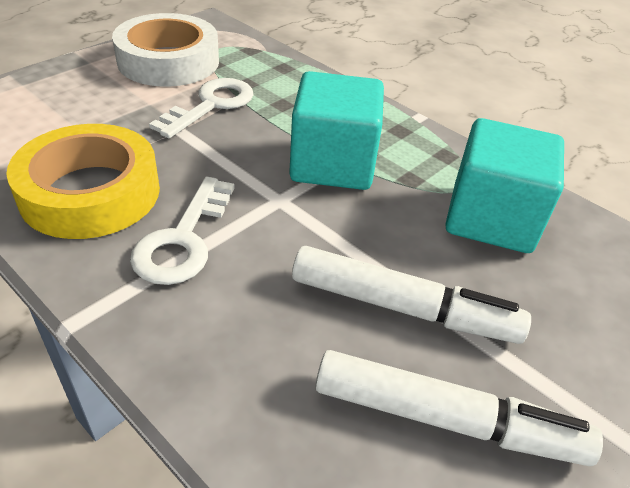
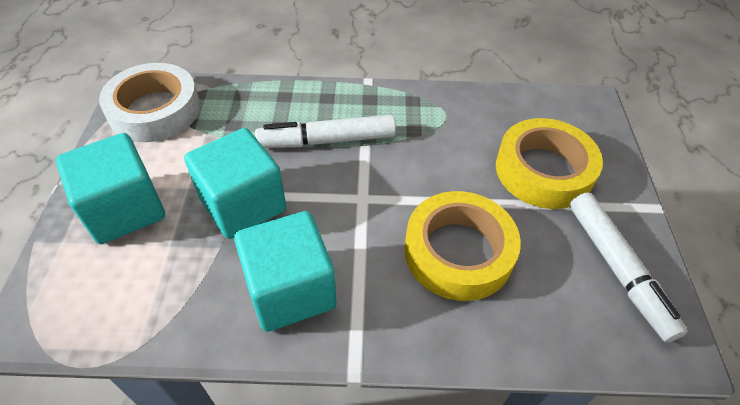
turquoise cube: [289,71,384,190] [445,118,564,253] = 2 -> [56,133,165,244] [184,128,286,239] [234,211,337,332] = 3
white key: [130,177,235,285] [149,78,254,138] = 2 -> none = 0
yellow tape: [6,124,160,239] = 1 -> [405,191,521,301] [496,118,603,209] = 2

